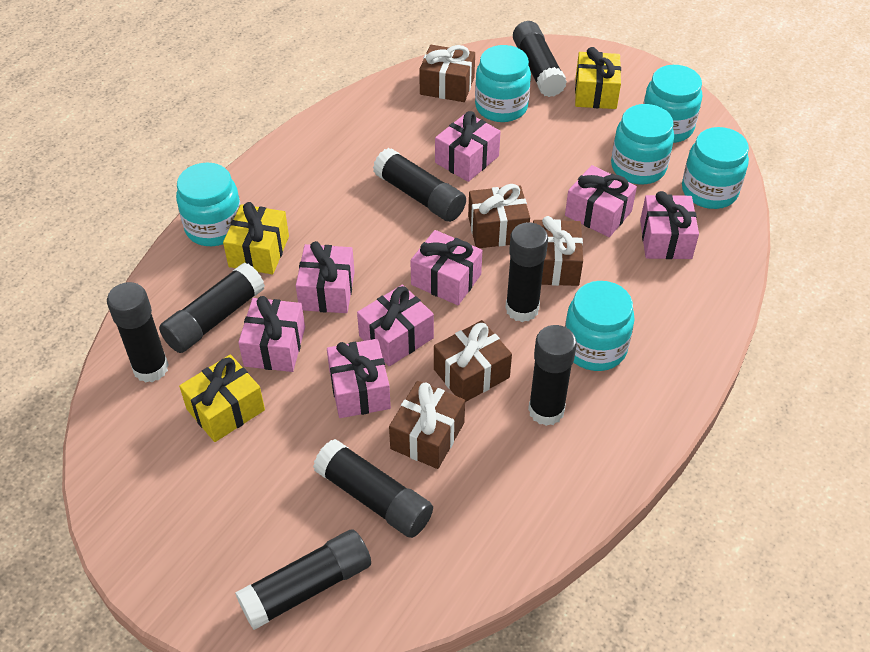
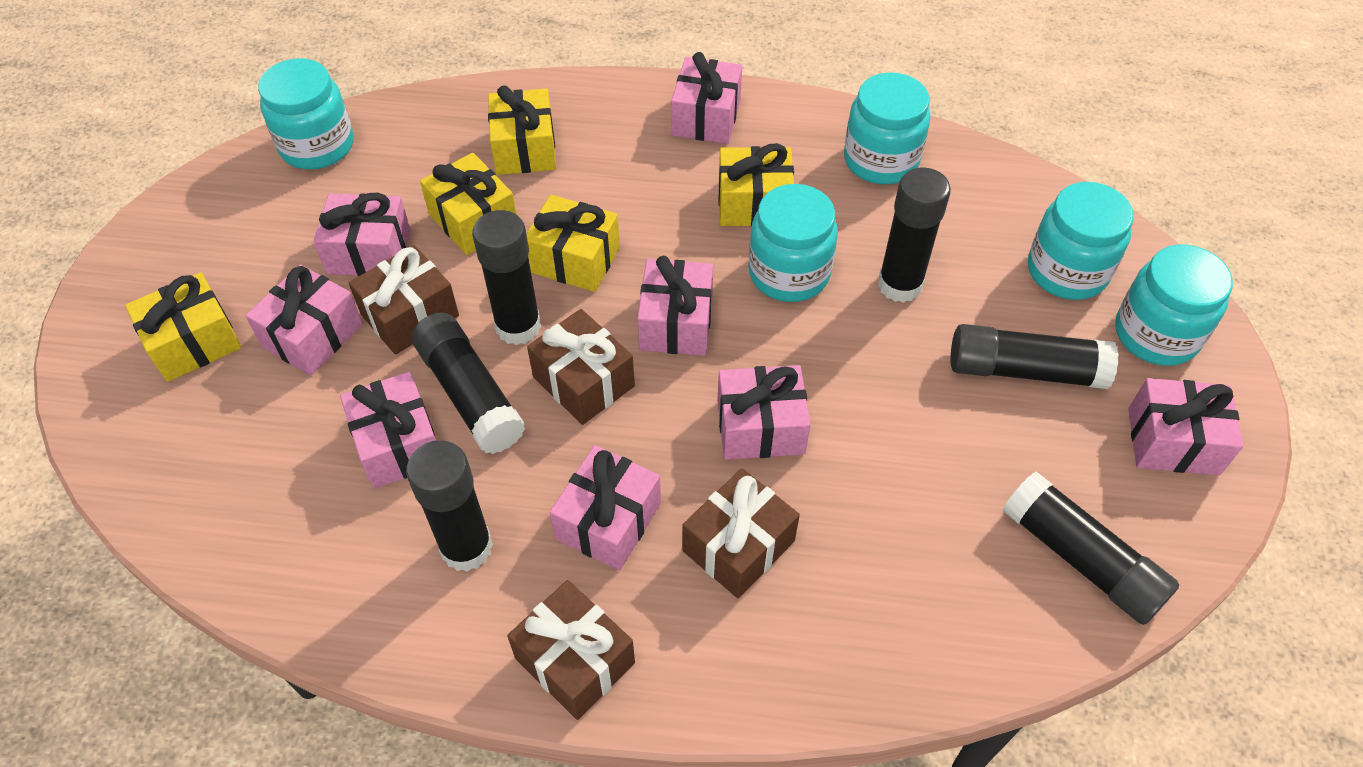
black glue stick: [107,282,169,383] [159,262,265,353] [235,529,371,630] [313,439,433,538] [373,148,466,222] [505,222,548,322] [513,21,567,97] [528,325,577,426] = 8 -> [406,440,493,572] [412,312,525,454] [472,210,541,345] [878,167,951,303] [950,324,1119,389] [1003,471,1180,625] = 6
brown gift: [389,381,465,469] [419,45,475,102] [434,320,512,402] [468,184,530,248] [533,216,583,286] = 5 -> [349,245,459,355] [507,580,635,720] [527,309,635,425] [682,468,800,598] = 4
turquoise jar: [176,162,241,246] [475,45,531,122] [565,281,635,371] [611,104,674,184] [643,65,702,143] [682,127,749,209] = 6 -> [258,58,354,169] [748,184,838,302] [844,72,930,184] [1028,182,1134,300] [1115,244,1233,366] = 5
yellow gift: [179,354,265,442] [223,202,289,274] [575,47,621,109] = 3 -> [125,272,242,382] [420,153,517,255] [488,85,556,175] [526,195,620,292] [718,143,794,227] = 5

